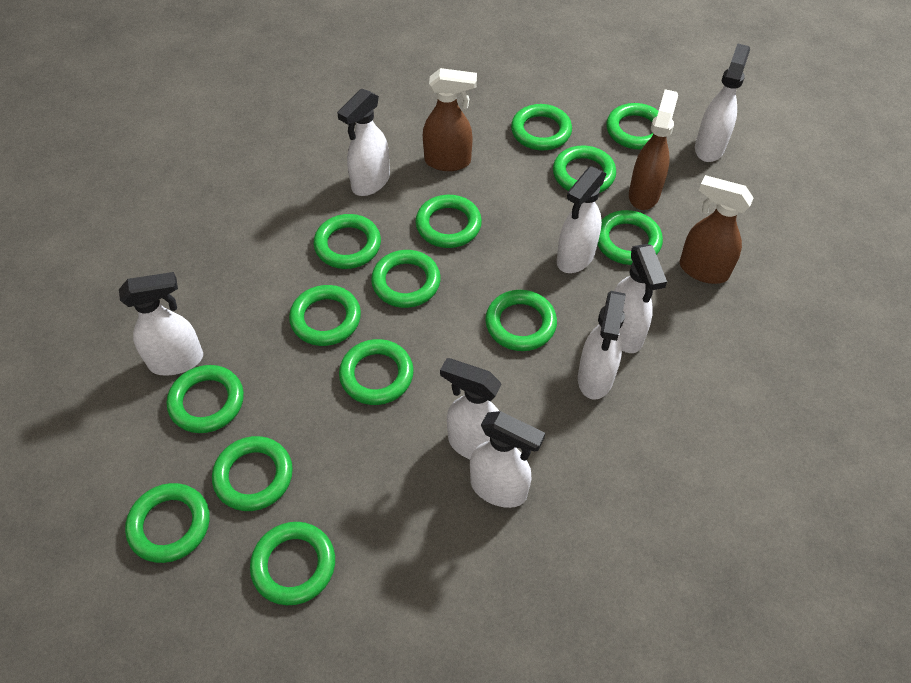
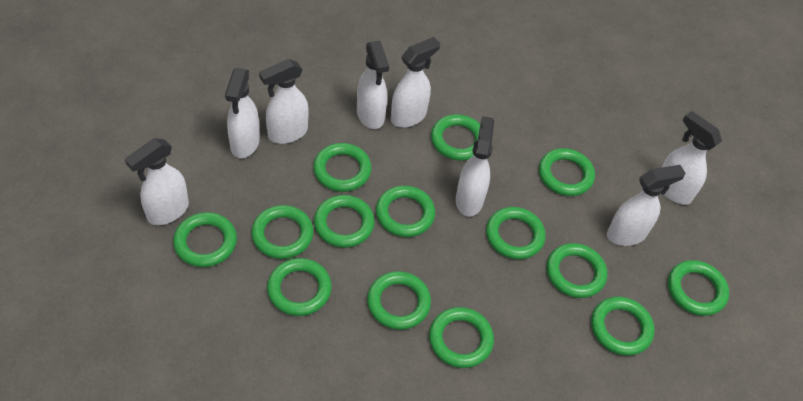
brown spray bottle: [423,68,477,171] [629,89,678,210] [680,175,754,284] = 3 -> none = 0

